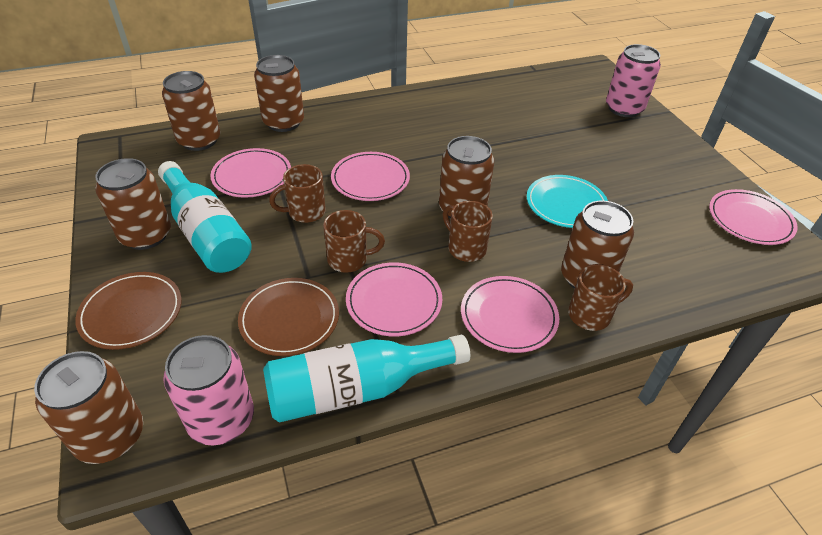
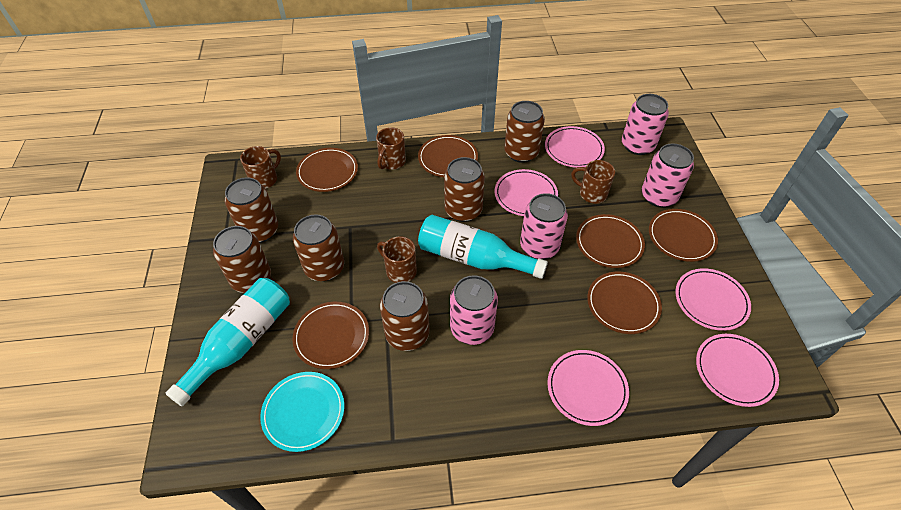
brown plate: [75,272,182,350] [238,278,339,356] = 2 -> [292,302,369,369] [296,148,358,192] [418,135,478,177] [576,214,645,268] [587,272,662,334] [649,209,718,262] = 6
pink can: [163,335,254,445] [606,44,661,117] = 2 -> [450,275,498,345] [520,193,568,259] [622,94,669,155] [642,143,694,208] = 4

